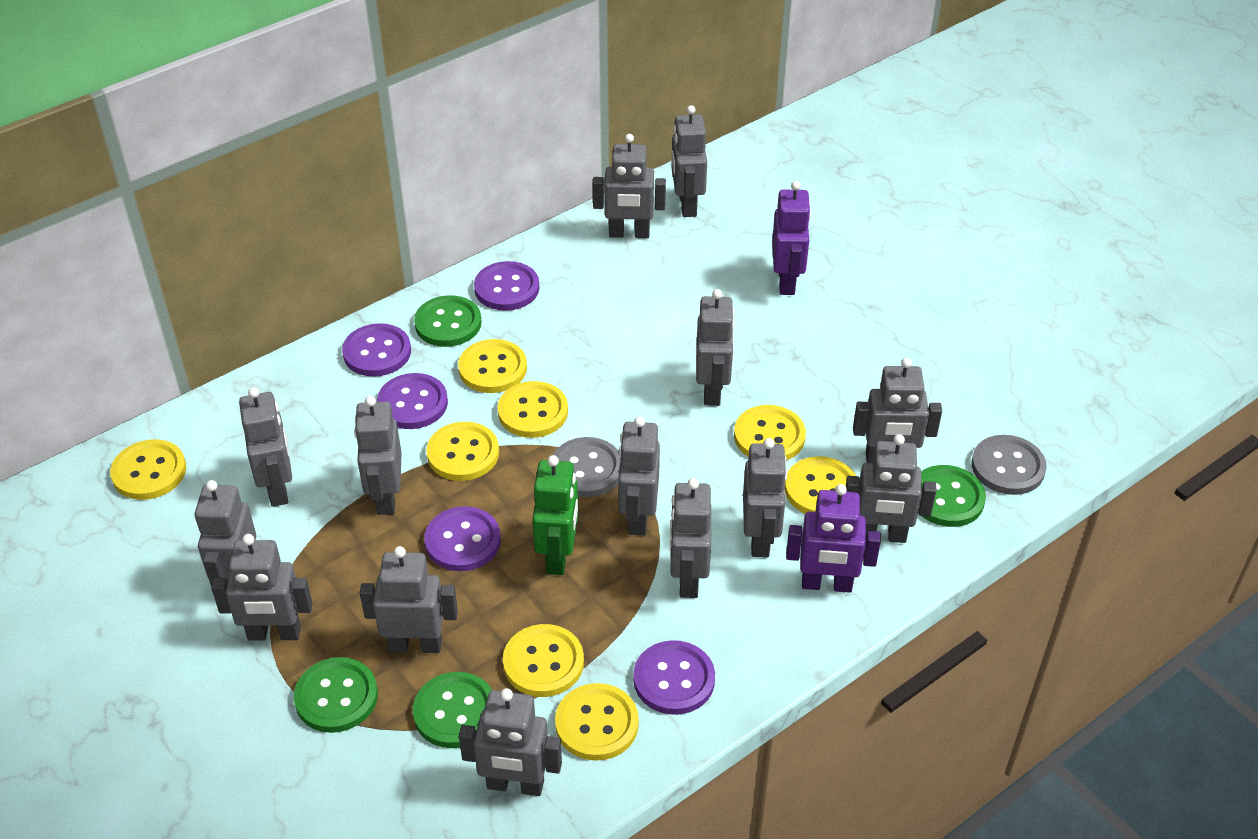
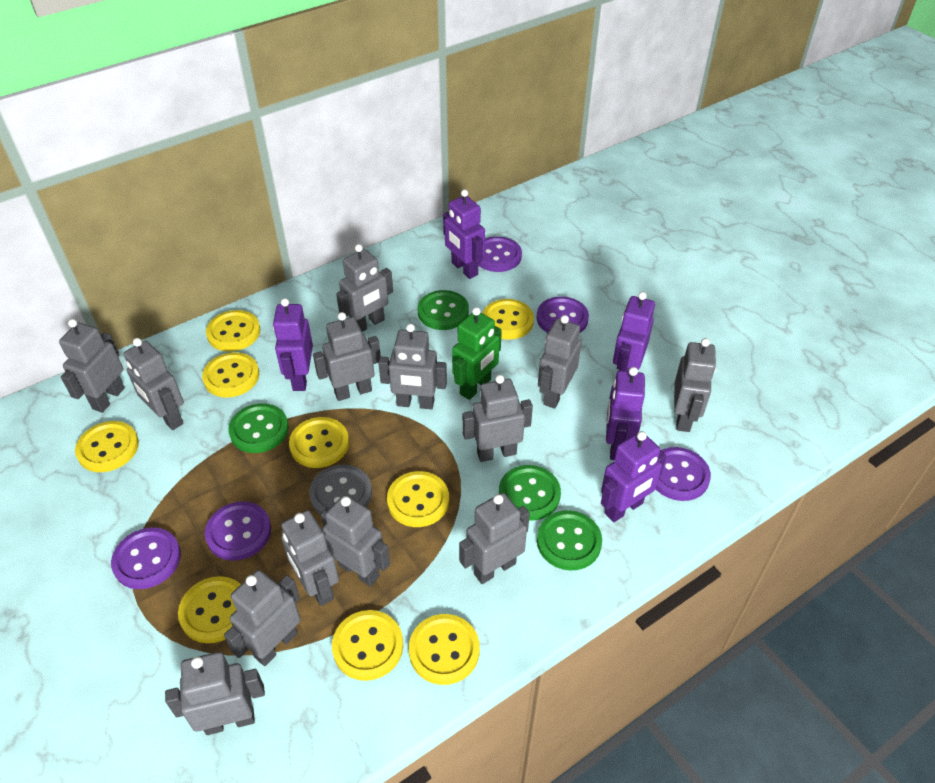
grey button: [553,437,621,497] [972,435,1047,495] = 2 -> [309,465,372,515] = 1
grey robot: [195,480,256,587] [211,534,313,640] [239,387,292,507] [354,396,402,515] [360,546,458,653] [459,688,562,796] [593,134,666,238] [618,416,660,536] [670,478,711,598] [671,105,707,217] [696,289,735,406] [743,438,787,557] [846,434,936,543] [853,358,942,463] = 14 -> [59,319,125,413] [124,338,184,430] [165,652,265,735] [224,570,301,666] [281,510,339,606] [313,312,381,401] [321,495,390,587] [336,244,393,332] [378,324,447,410] [459,493,530,584] [462,375,533,462] [538,315,581,409] [674,338,716,432] = 13
purple robot: [772,181,811,295] [786,484,881,593] = 2 -> [273,298,313,391] [443,189,485,279] [601,431,667,522] [606,367,645,460] [613,292,655,371] = 5
yellow button: [110,439,186,500] [426,422,499,481] [458,339,527,393] [497,381,568,438] [503,624,584,697] [555,683,639,761] [734,405,806,460] [785,456,856,514] = 8 -> [75,421,139,472] [178,576,241,643] [202,352,259,397] [206,310,260,352] [289,417,349,468] [332,610,403,681] [387,471,449,527] [409,614,480,685] [482,299,534,340] = 9

